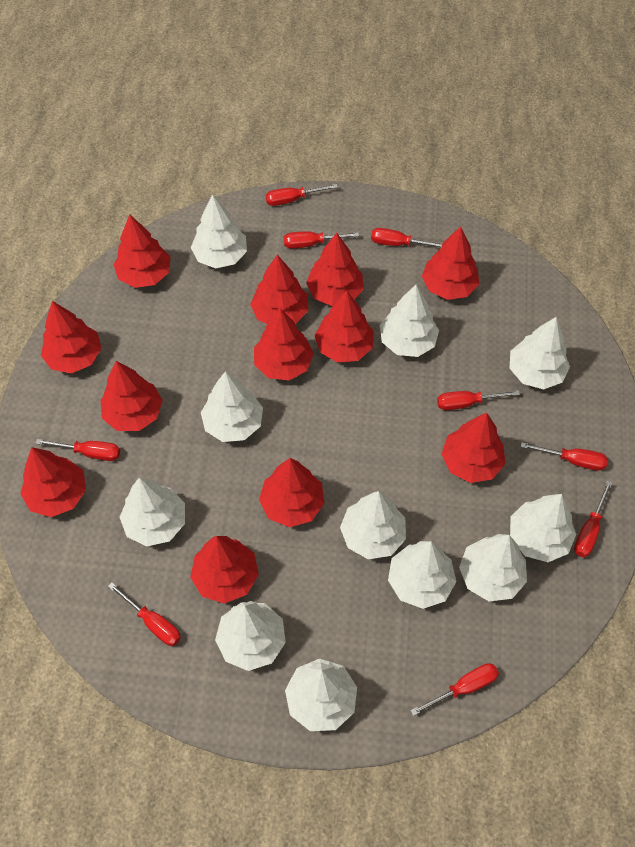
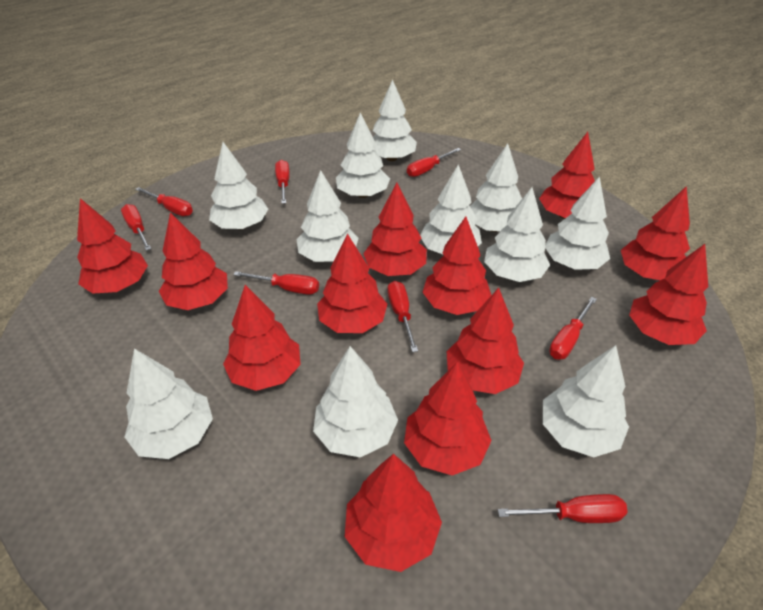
red screwdriver: [35,439,120,461] [108,582,181,646] [266,184,338,206] [284,231,359,249] [371,228,442,247] [411,663,499,716] [437,390,520,410] [521,442,608,470] [574,480,613,557] = 9 -> [121,204,151,251] [135,187,193,216] [233,271,319,295] [275,160,290,204] [388,281,418,352] [407,148,461,177] [498,494,628,523] [549,297,597,360] = 8

